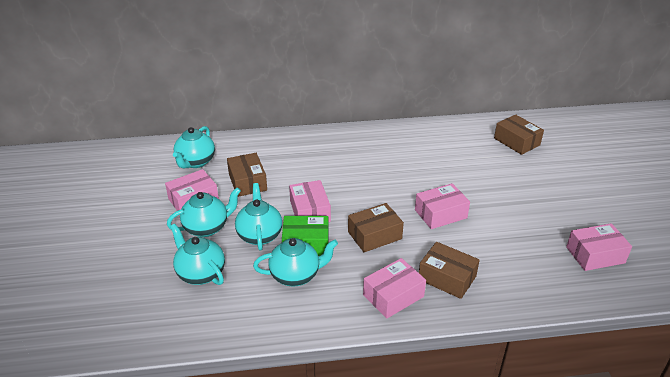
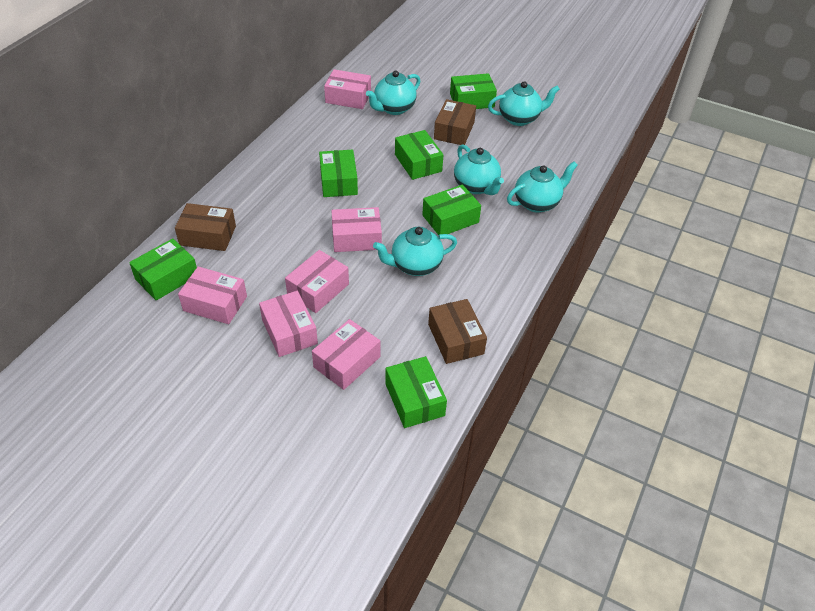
brown box: [227,153,267,197] [348,203,404,252] [419,242,480,299] [494,115,544,155] = 4 -> [175,203,236,251] [428,299,487,364] [434,99,476,145] = 3
green box: [282,216,329,256] = 1 -> [129,238,197,301] [319,150,358,197] [385,356,447,428] [395,130,443,180] [422,185,481,235] [450,73,497,109] = 6
pink box: [165,169,219,211] [289,180,331,222] [363,258,426,319] [415,183,470,229] [566,223,632,271] = 5 -> [178,266,247,324] [259,291,318,357] [285,250,349,313] [312,319,380,390] [324,69,371,109] [331,207,382,252] = 6

